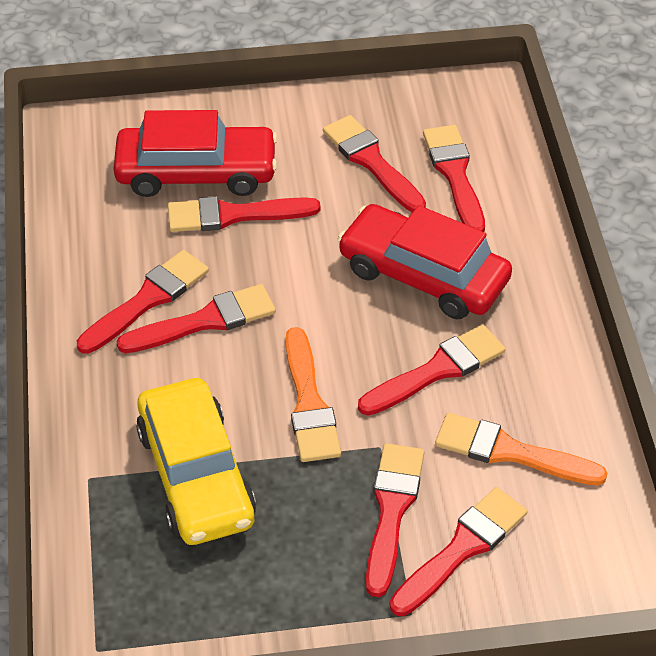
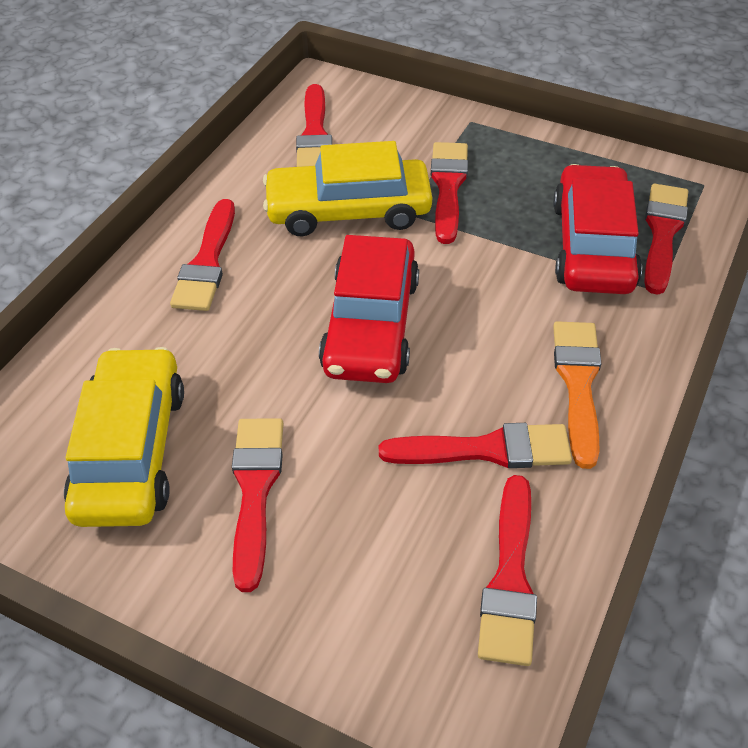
orange brush: [285,327,341,462] [435,413,607,486] = 2 -> [553,321,601,469] = 1
red brush: [77,250,209,354] [117,284,276,353] [168,196,320,232] [323,115,426,212] [358,324,505,416] [366,443,424,597] [390,487,527,616] [423,125,485,232] = 8 -> [170,199,235,311] [232,418,283,592] [296,84,332,167] [379,423,572,468] [431,142,468,244] [478,475,537,666] [645,184,688,295] = 7
yellow car: [136,378,256,545] = 1 -> [64,347,184,527] [263,141,432,237] = 2

